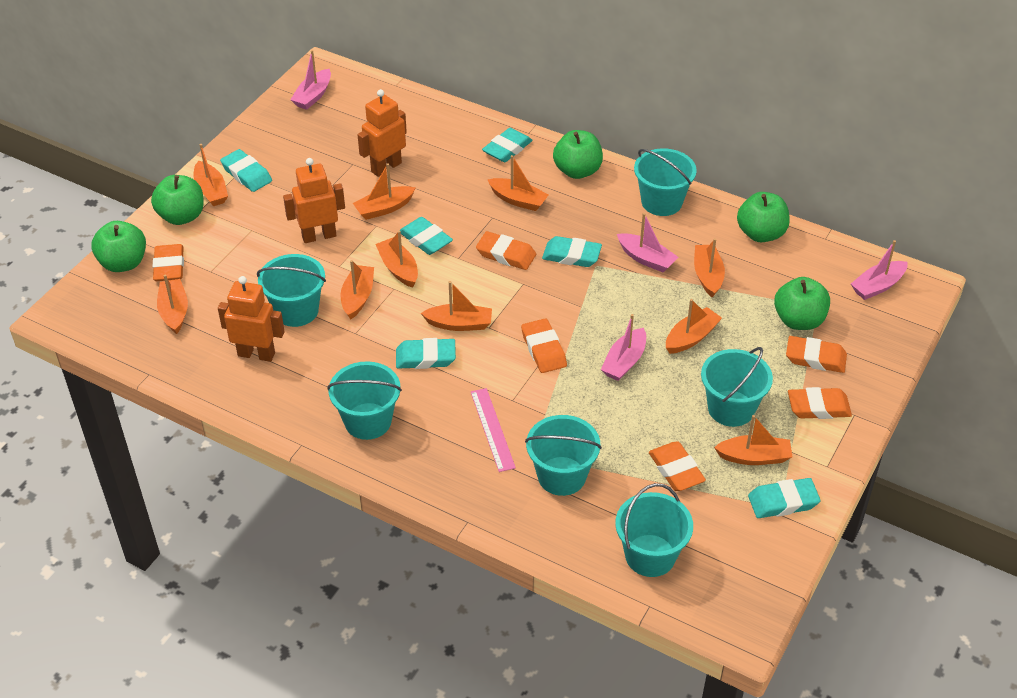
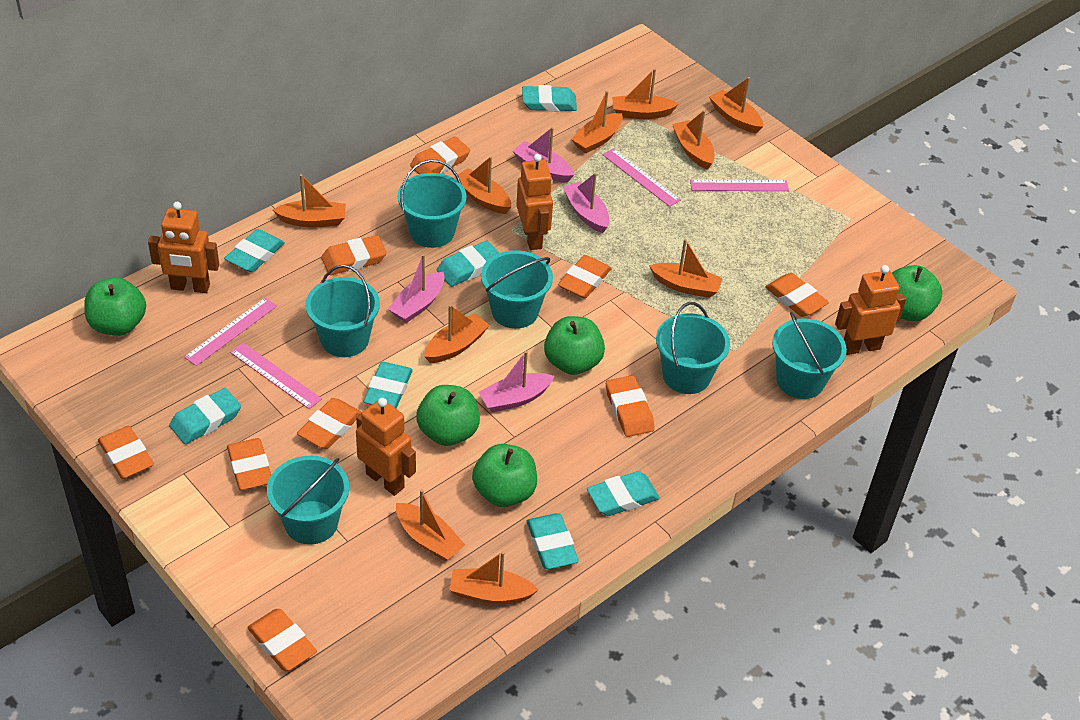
orange eraser: [153,244,184,281] [476,231,536,270] [521,318,567,373] [649,441,706,491] [786,336,847,373] [788,387,852,419] = 6 -> [98,426,154,479] [227,438,271,490] [247,609,317,671] [297,398,362,449] [321,235,387,275] [410,136,471,174] [558,255,612,299] [606,375,655,437] [765,273,829,317] = 9
orange robot: [218,276,285,362] [283,158,345,243] [358,89,407,177] = 3 -> [148,202,219,293] [356,398,416,496] [516,154,553,250] [835,265,906,355] = 4
pink ruler: [471,388,516,472] = 1 -> [184,298,277,366] [230,343,322,409] [602,148,681,207] [690,180,789,191] = 4
turquoise eraser: [220,149,272,192] [396,338,456,369] [399,217,453,255] [482,128,533,162] [542,236,602,267] [748,478,821,518] = 6 -> [169,388,241,444] [224,229,285,272] [363,362,413,408] [437,241,499,287] [522,85,577,112] [527,513,579,569] [587,471,660,516] = 7

